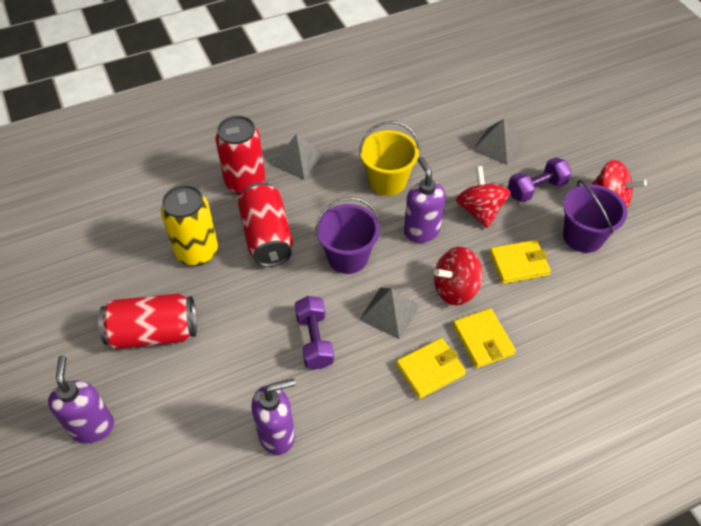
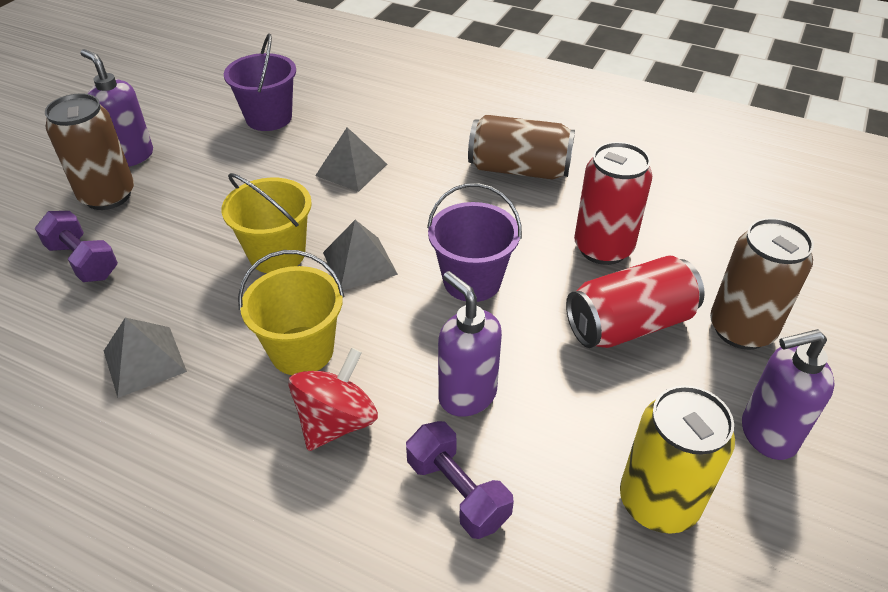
brown can: none = 0 -> [45,93,134,210] [468,115,575,180] [710,218,814,350] = 3
red can: [98,294,197,349] [215,115,265,195] [238,182,293,267] = 3 -> [566,255,705,348] [574,142,652,265] = 2
red spinning top: [434,247,483,305] [456,166,510,229] [592,160,647,208] = 3 -> [288,348,378,451] = 1
yellow bucket: [359,121,420,196] = 1 -> [221,173,312,273] [238,250,344,375] = 2
yellow wallet: [396,338,466,399] [453,308,516,368] [489,240,551,284] = 3 -> none = 0

